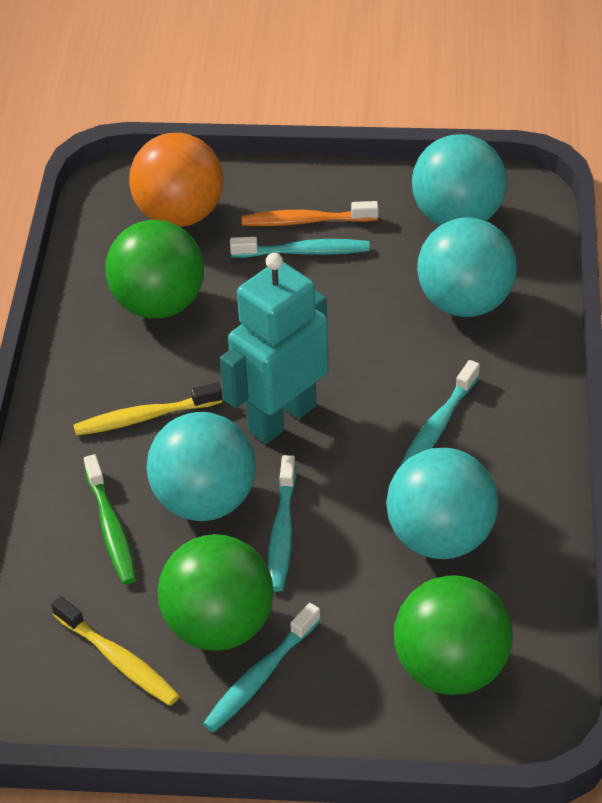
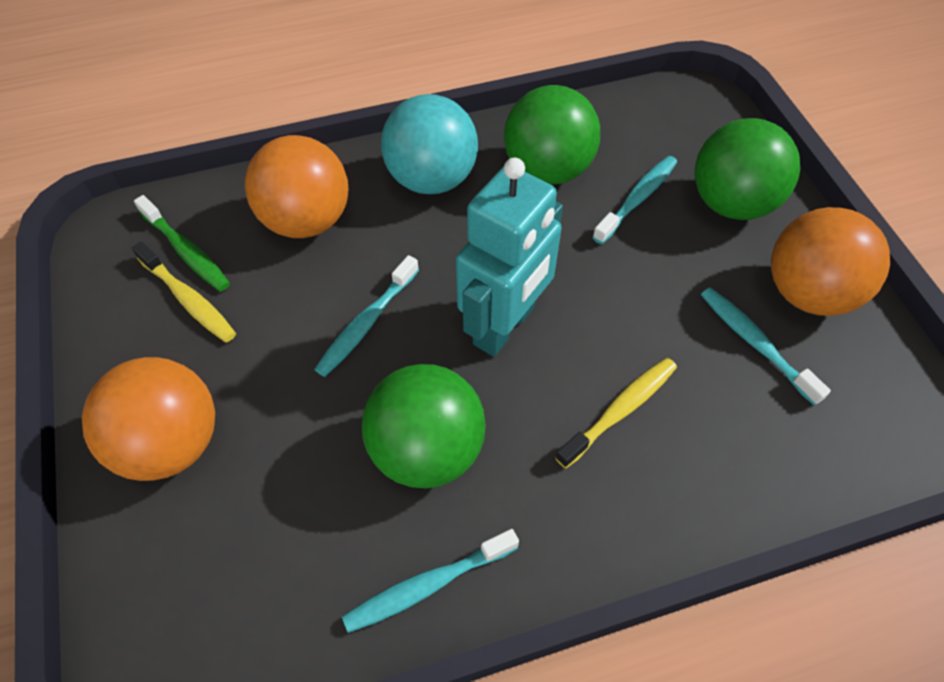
orange ball: [129,133,223,227] = 1 -> [82,357,215,481] [245,135,348,238] [771,207,890,316] = 3
orange toothbrush: [242,201,378,226] = 1 -> none = 0
turquoise ball: [147,412,256,521] [386,448,498,559] [412,134,507,225] [417,217,517,317] = 4 -> [381,94,478,194] = 1

